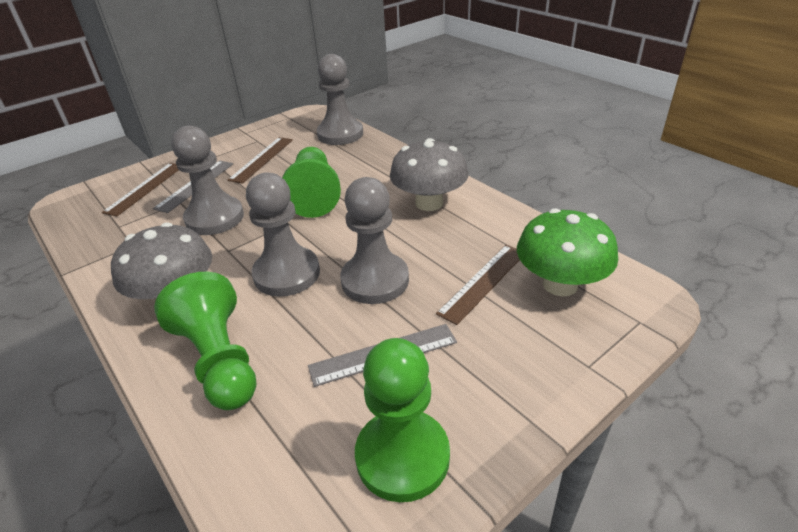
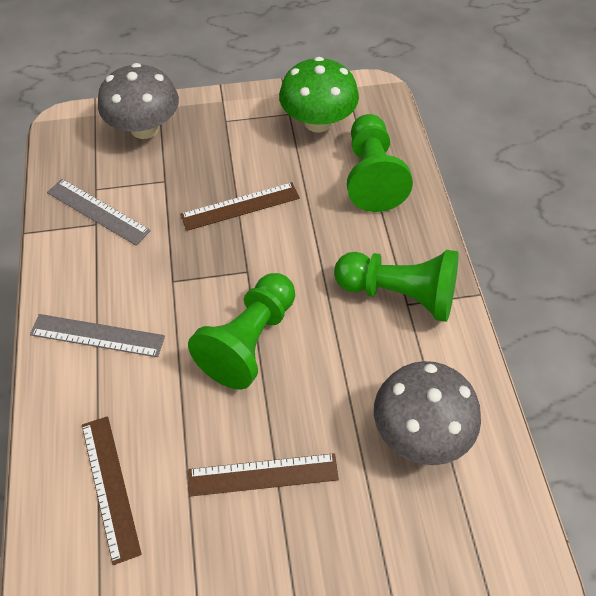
grey pawn: [171,126,244,235] [246,173,320,297] [317,54,363,145] [340,177,409,304] = 4 -> none = 0

